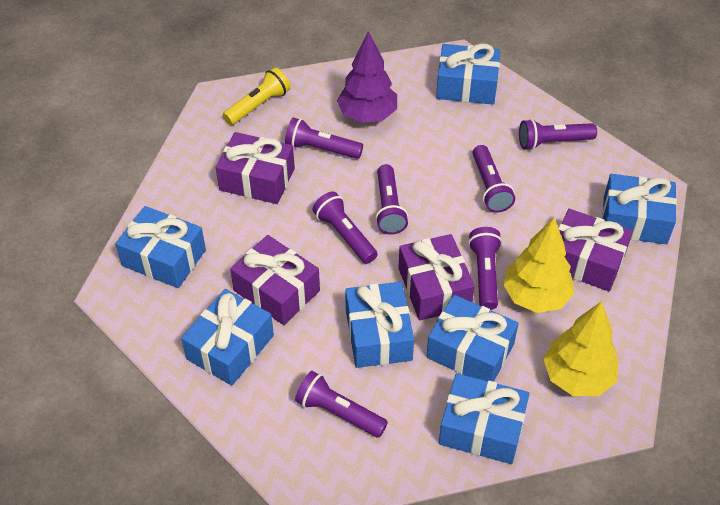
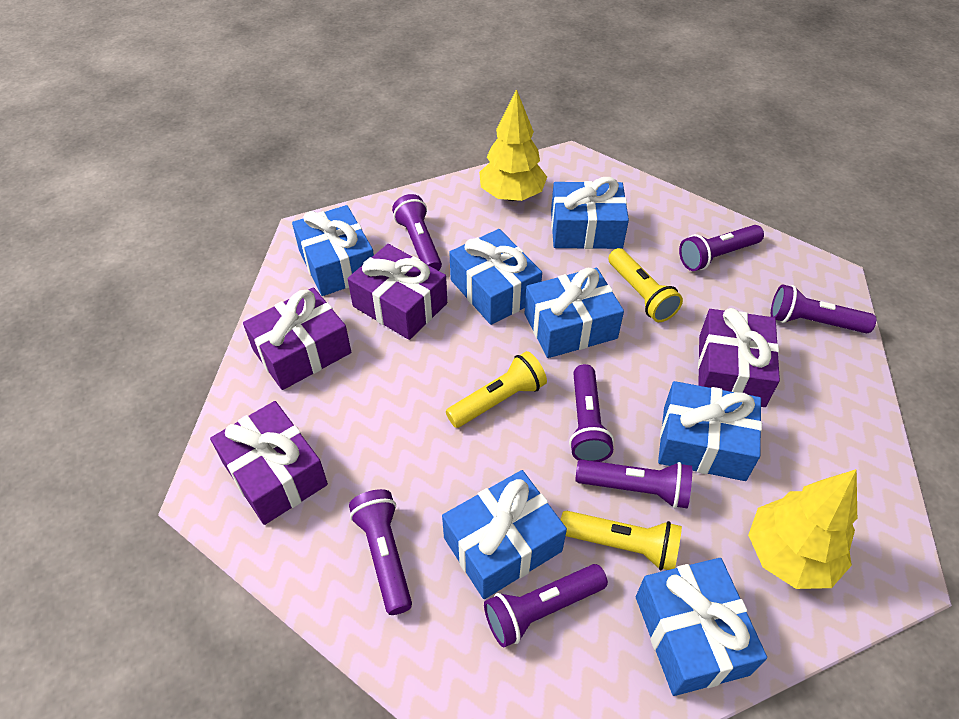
purple tree: [337,31,397,123] = 1 -> none = 0
yellow flashlight: [223,67,291,125] = 1 -> [446,351,547,428] [561,511,682,570] [608,248,683,322] = 3

